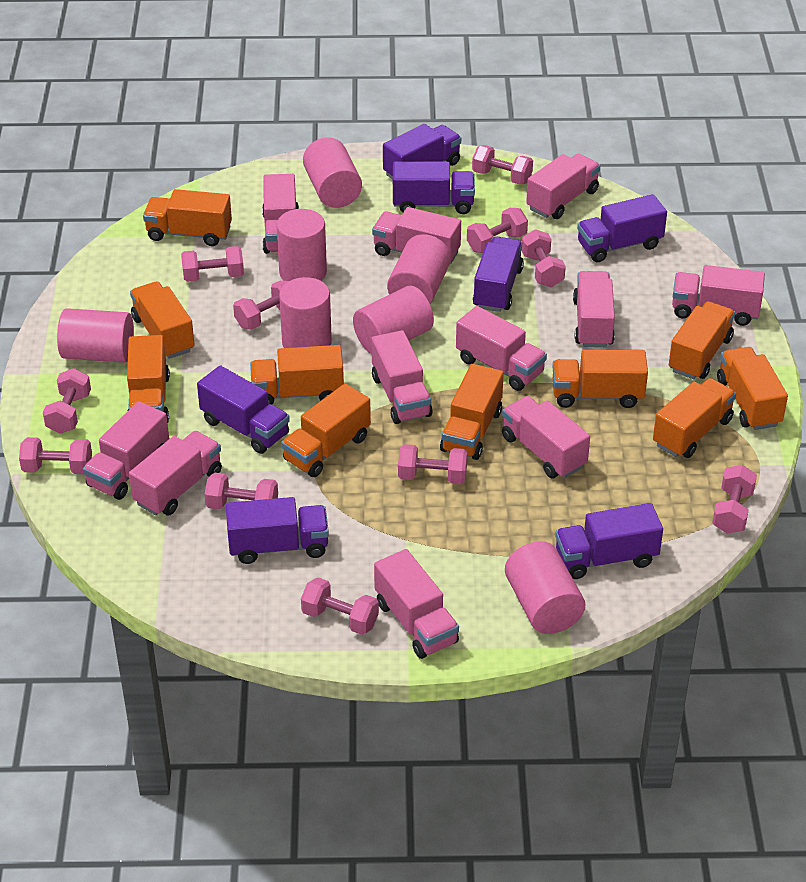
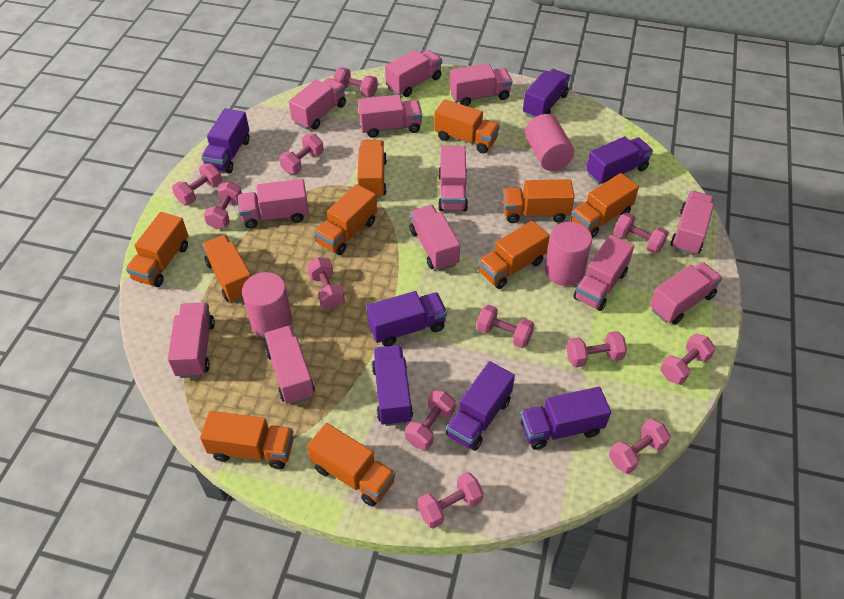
pink cylinder: [57,308,134,363] [276,209,327,281] [279,277,332,348] [303,137,362,208] [353,286,434,354] [387,234,451,304] [505,541,585,634] = 7 -> [242,272,292,338] [525,114,574,171] [545,222,592,286] = 3
pink dumbbell: [19,437,92,474] [43,368,91,434] [181,246,244,282] [205,473,278,509] [233,280,288,330] [301,577,379,635] [398,444,468,484] [467,208,528,253] [472,145,533,185] [521,229,566,287] [712,465,757,534] = 11 -> [172,163,222,205] [204,181,242,229] [279,134,324,174] [307,257,345,309] [333,67,378,97] [405,390,456,450] [418,472,483,529] [476,305,534,348] [566,331,627,367] [609,418,671,474] [614,212,669,254] [660,333,716,385] = 12
pink truck: [83,401,169,500] [129,431,222,516] [262,174,299,254] [371,330,432,424] [372,207,461,265] [374,549,459,659] [456,306,547,391] [502,396,590,478] [526,153,600,219] [573,271,615,347] [672,265,765,326] = 11 -> [168,302,215,378] [238,179,309,229] [264,325,315,405] [289,78,346,130] [358,95,422,138] [385,50,442,97] [409,205,460,271] [438,146,468,211] [450,63,512,106] [573,235,634,311] [650,262,722,324] [671,191,714,255] = 12

